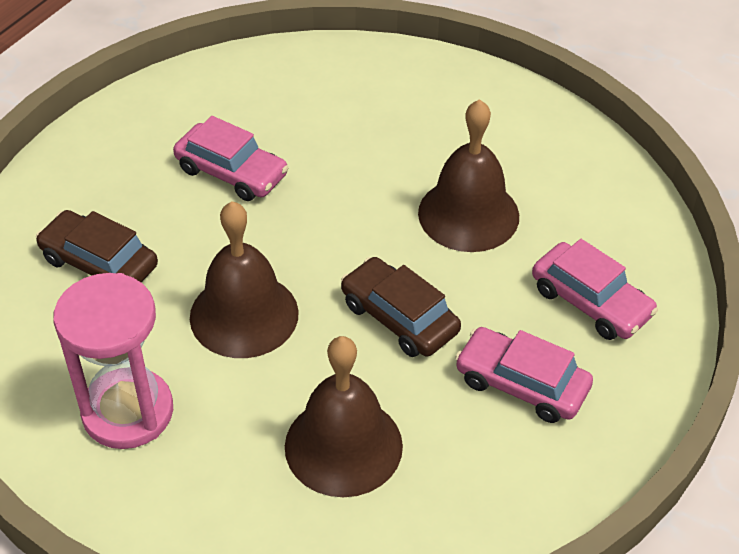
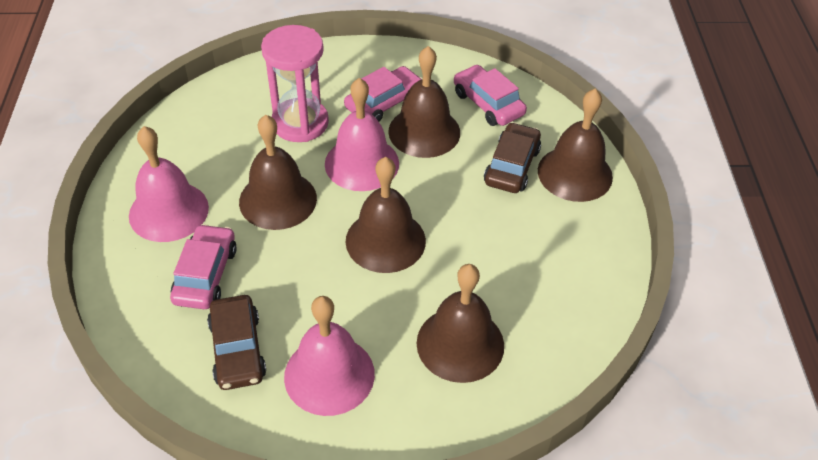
brown bell: [190,201,299,358] [285,336,403,497] [418,99,519,252] = 3 -> [239,115,317,230] [346,157,426,273] [388,46,460,158] [417,264,504,383] [538,89,613,202] = 5
pink bell: none = 0 -> [129,126,209,242] [284,296,375,416] [325,78,399,191] = 3

